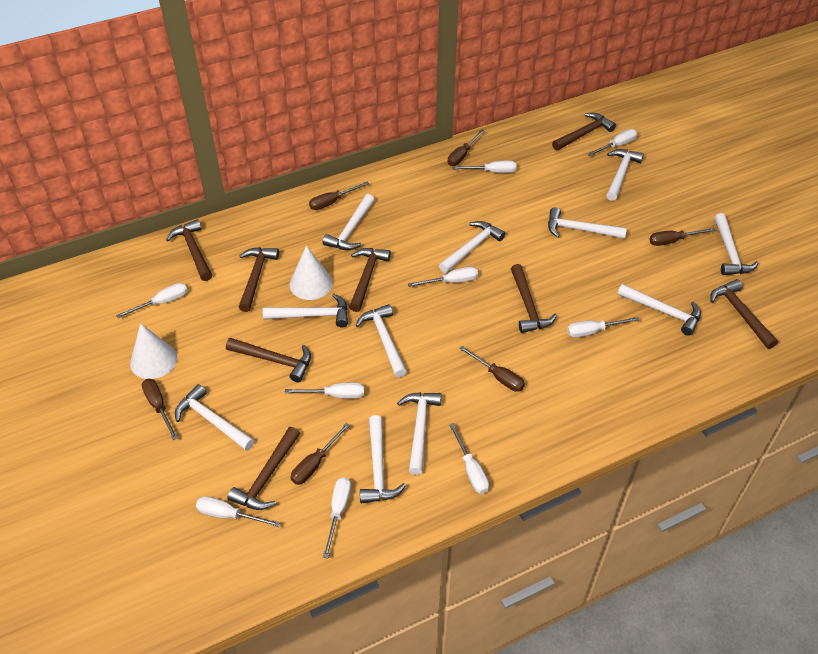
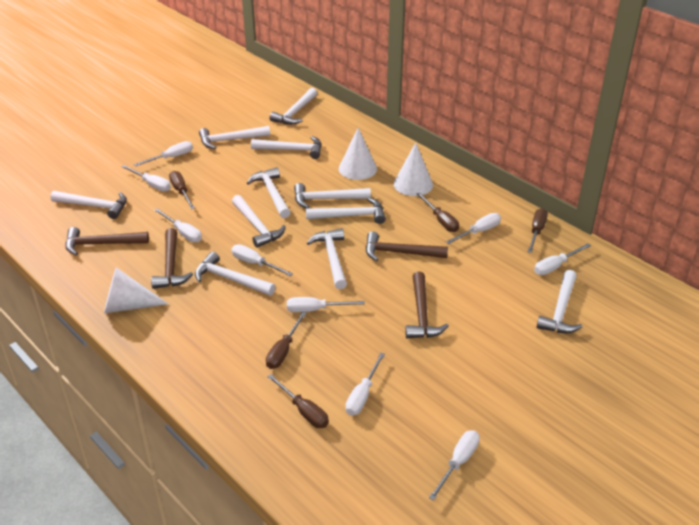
brown hammer: [166,219,212,281] [226,338,311,382] [227,427,300,510] [238,247,279,312] [349,248,391,312] [511,264,557,333] [552,113,616,150] [710,279,778,349] = 8 -> [66,227,149,255] [151,228,193,289] [366,231,448,261] [406,272,449,339] = 4
brown screwdriver: [142,379,178,440] [291,423,350,485] [309,182,369,210] [448,130,485,166] [459,346,525,392] [649,228,716,246] = 6 -> [169,171,195,209] [266,312,306,369] [267,374,329,428] [417,193,459,232] [528,208,548,253] = 5
white cone: [130,323,177,379] [289,245,333,300] = 2 -> [104,267,168,313] [339,128,377,180] [394,142,433,196] = 3

